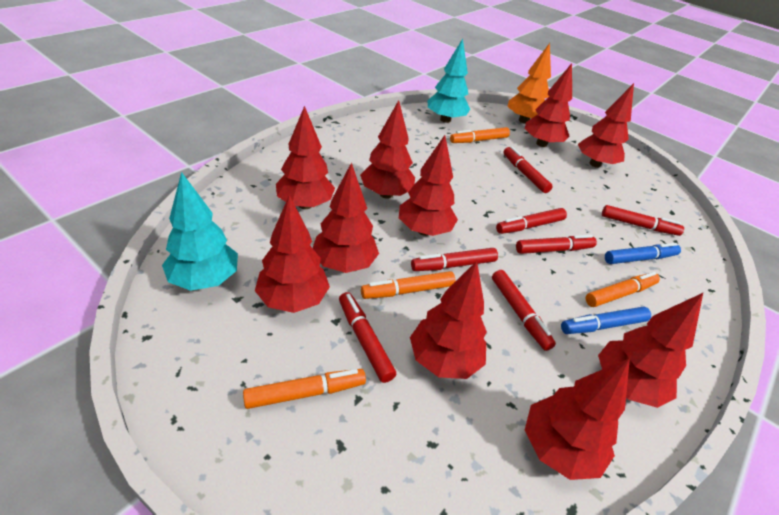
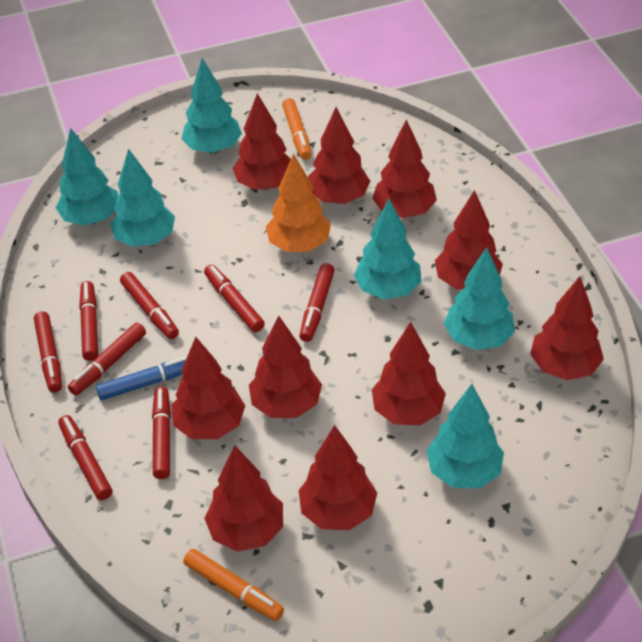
blue marker: [561,306,651,334] [605,243,681,264] = 2 -> [96,356,187,400] = 1
orange marker: [243,369,366,409] [361,271,455,299] [450,127,510,143] [586,272,660,307] = 4 -> [183,549,284,621] [282,98,312,160] = 2
red marker: [339,292,396,383] [411,248,498,271] [492,270,556,351] [496,208,567,234] [503,146,553,193] [516,235,597,254] [602,205,684,236] = 7 -> [34,311,62,392] [58,415,112,500] [68,323,146,396] [79,281,98,361] [120,272,179,339] [152,387,171,479] [204,265,265,332] [299,263,335,342] = 8
turquoise tree: [162,172,238,291] [428,39,470,123] = 2 -> [56,128,118,226] [110,148,175,247] [181,58,242,154] [354,199,422,299] [427,384,504,488] [444,248,515,350] = 6

